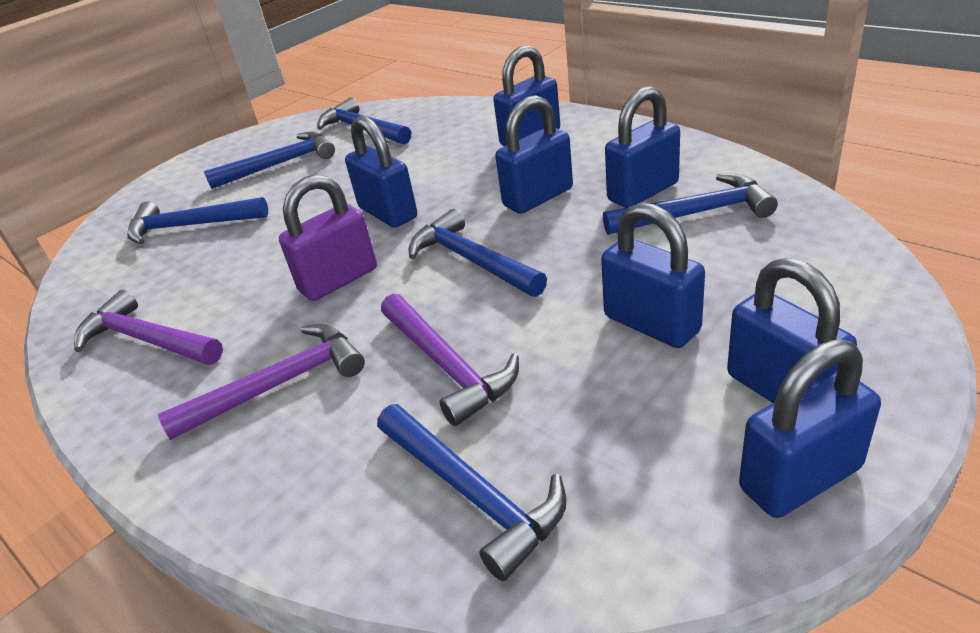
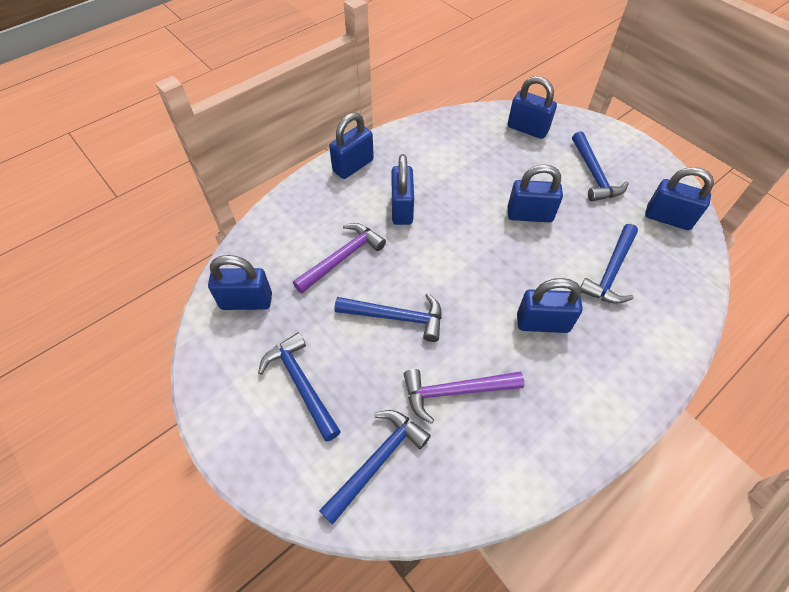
blue hammer: [127,197,268,244] [204,131,335,189] [317,97,411,145] [377,404,567,581] [409,209,547,297] [603,173,778,235] = 6 -> [258,332,341,442] [319,410,431,525] [335,293,442,342] [572,131,629,201] [580,224,638,304] = 5
purple hammer: [74,290,223,365] [157,324,365,440] [381,294,519,426] = 3 -> [293,223,386,293] [404,369,524,424] = 2
purple padlock: [279,174,377,301] = 1 -> none = 0

